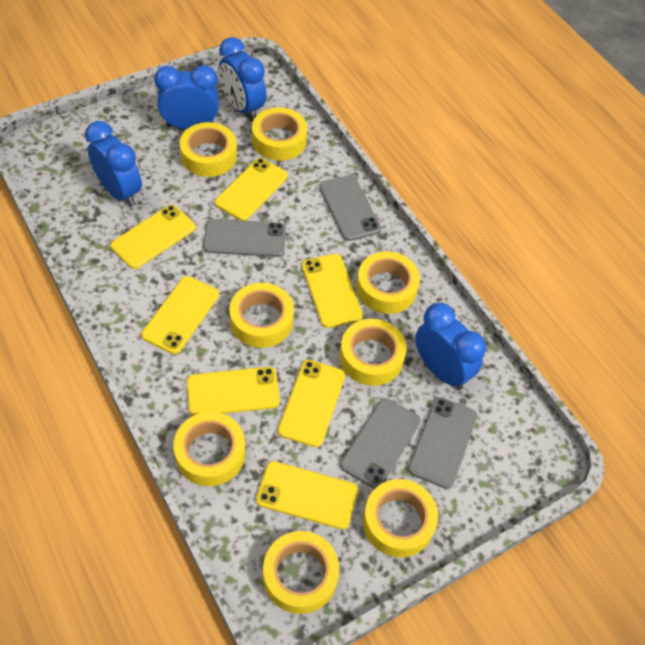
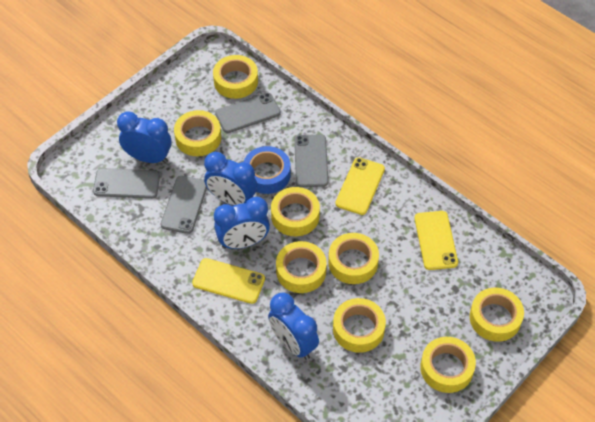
blue tape: none = 0 -> [244,146,291,194] = 1
yellow phone: [111,205,196,269] [141,276,219,354] [187,367,280,416] [215,158,288,221] [256,461,358,529] [278,360,345,447] [302,254,363,328] = 7 -> [192,258,265,304] [335,157,385,215] [415,211,458,270] = 3

